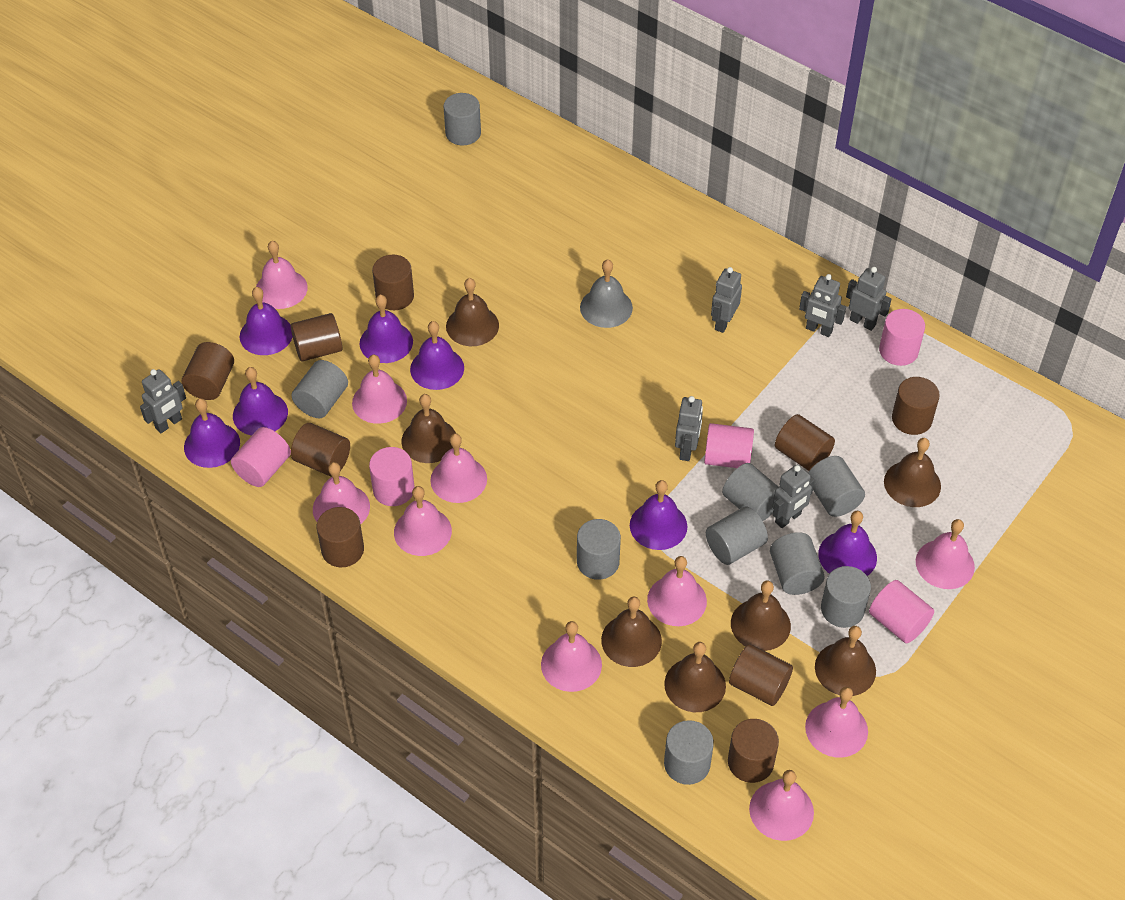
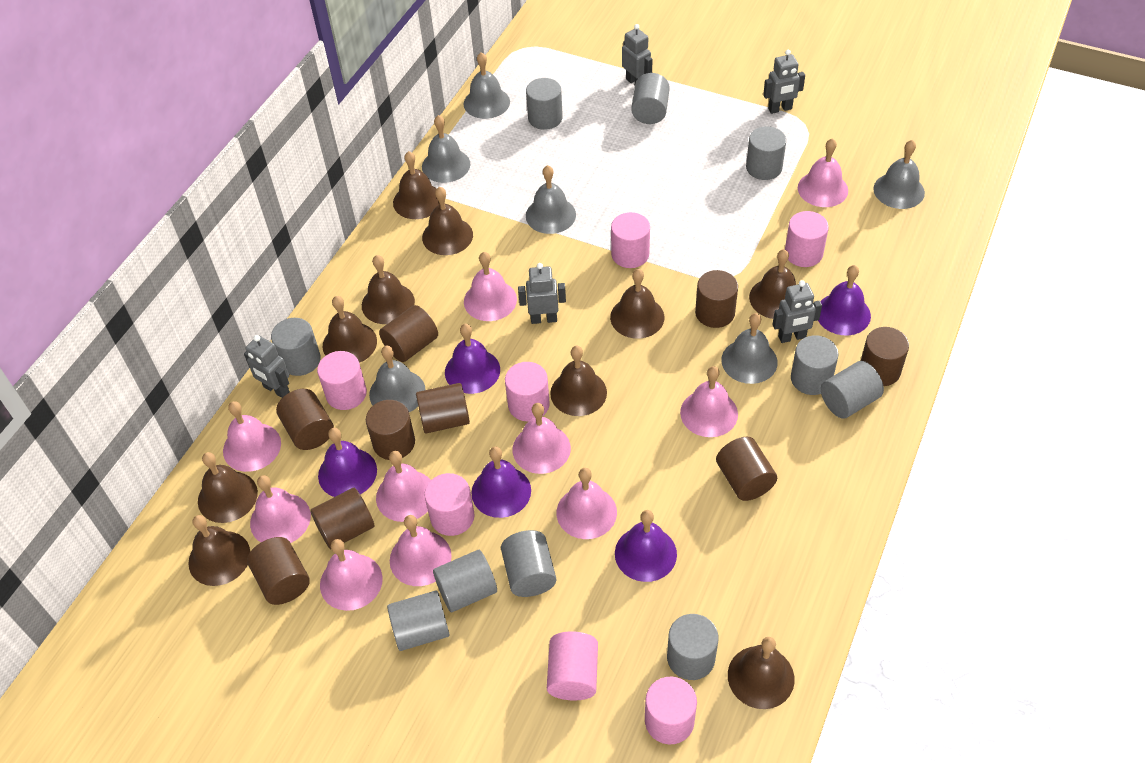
brown bell: [401,394,456,463] [446,278,499,346] [601,597,662,667] [664,642,726,712] [731,581,791,651] [815,626,876,696] [884,438,941,507] = 7 -> [188,515,250,586] [198,452,258,523] [323,296,377,363] [362,255,415,324] [393,151,440,219] [422,187,473,255] [550,346,607,416] [610,269,664,339] [728,637,795,709] [749,249,796,319] = 10
grey bell: [580,259,633,328] = 1 -> [369,346,426,412] [422,115,470,183] [464,52,510,119] [526,165,576,234] [721,313,778,384] [873,140,925,209] = 6
grey cylinder: [292,360,348,418] [443,93,481,146] [577,519,621,580] [664,720,714,785] [706,507,768,565] [722,463,778,521] [770,532,825,595] [808,456,865,517] [821,566,871,628] = 9 -> [271,318,321,376] [387,590,450,651] [433,550,497,612] [501,530,556,597] [526,78,563,130] [631,73,670,124] [667,614,719,680] [746,126,786,180] [791,335,839,395] [821,361,884,419] = 10
grey robot: [140,369,186,433] [675,396,703,461] [711,267,742,333] [772,464,815,528] [799,274,846,337] [846,267,892,331] = 6 -> [244,335,290,398] [518,263,566,324] [622,24,653,83] [763,50,805,114] [773,280,822,343] = 5
pink cylinder: [231,427,291,487] [369,447,414,506] [704,423,754,468] [869,580,934,643] [879,309,925,366] = 5 -> [317,351,367,410] [424,473,475,536] [505,362,550,421] [547,631,598,701] [611,212,650,268] [645,677,697,744] [785,211,829,267] = 7
purple bell: [184,398,240,468] [233,367,288,436] [240,287,293,355] [360,295,413,363] [410,321,464,390] [630,480,687,550] [818,511,877,576] = 7 -> [318,428,377,497] [445,324,500,394] [471,446,531,518] [615,510,677,582] [818,265,871,335] = 5

